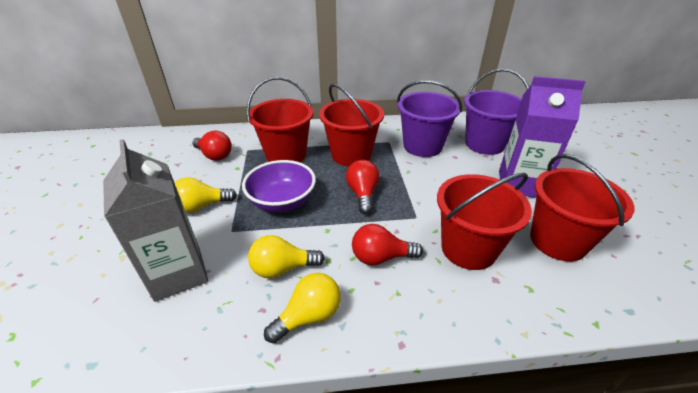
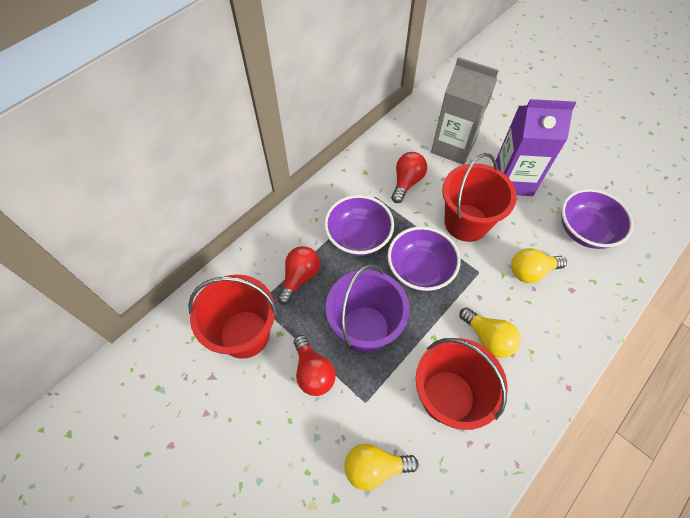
purple bowl: [242,160,316,212] = 1 -> [324,195,394,256] [387,226,461,291] [561,189,634,249] = 3
purple bucket: [397,80,462,157] [464,69,529,155] = 2 -> [326,264,410,354] = 1
red bucket: [246,77,313,162] [319,84,384,166] [437,173,532,270] [530,154,635,262] = 4 -> [188,274,277,359] [416,338,507,430] [442,153,517,242] = 3

